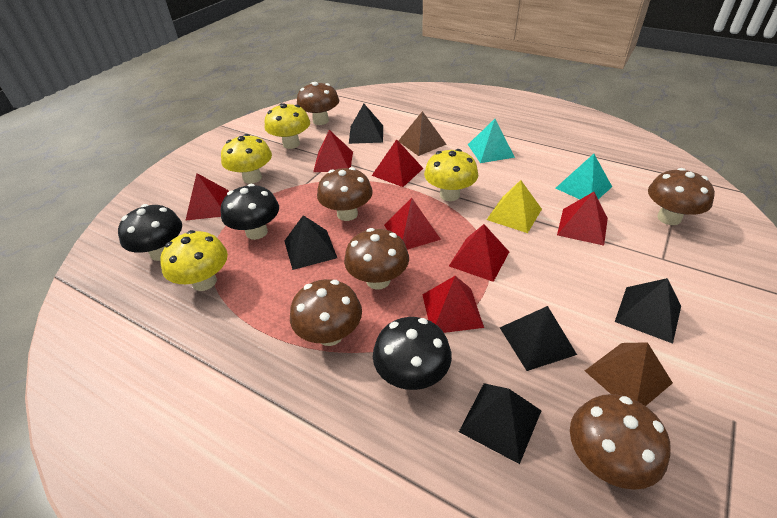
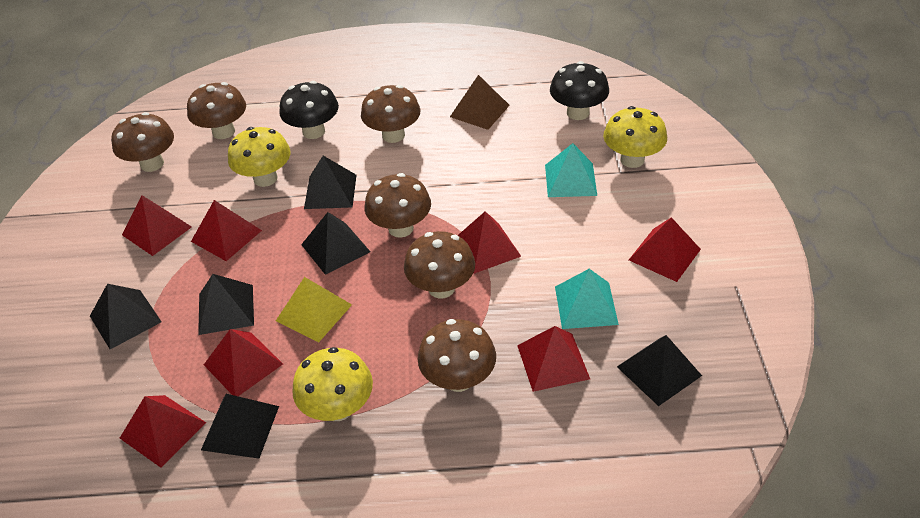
black mushroom: [118,204,182,261] [221,184,279,240] [373,317,452,390] = 3 -> [279,81,339,139] [550,61,609,120] = 2
black pyramid: [284,215,337,270] [349,104,383,144] [459,383,541,464] [500,306,577,371] [615,278,681,344] = 5 -> [90,284,162,349] [198,274,254,335] [201,394,279,459] [301,212,370,275] [304,156,356,209] [617,335,702,406] = 6
brown pyramid: [399,111,447,156] [585,342,673,406] = 2 -> [450,75,510,130] = 1
yellow mushroom: [160,230,228,291] [221,134,272,184] [265,103,310,149] [424,149,478,201] = 4 -> [228,127,290,187] [292,347,373,421] [603,106,667,168] = 3

